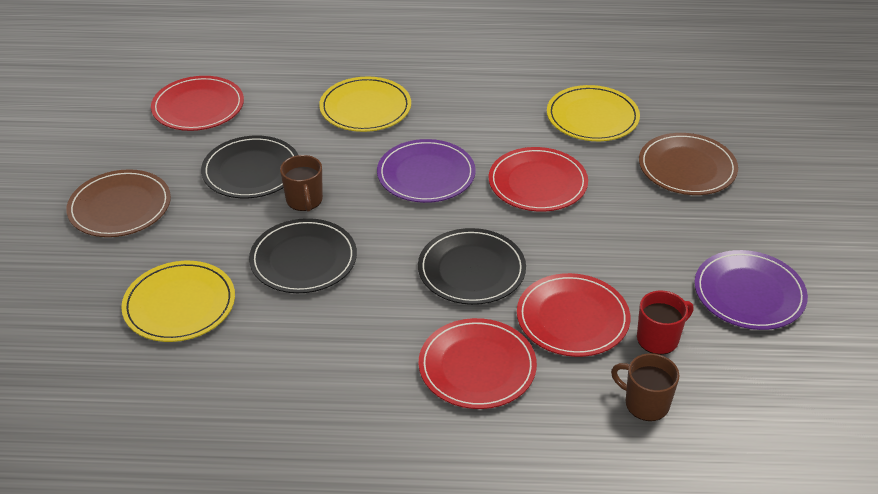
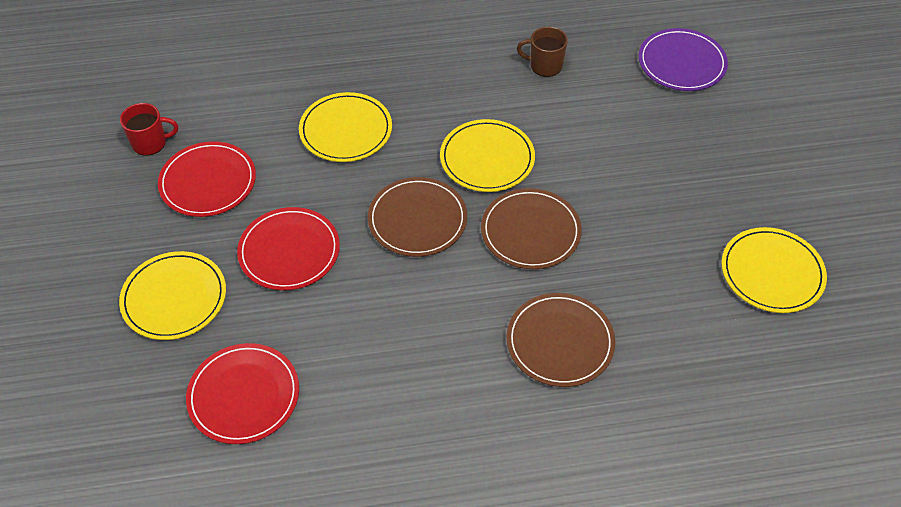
black plate: [201,136,298,198] [249,218,357,293] [418,228,526,305] = 3 -> none = 0
brown mug: [280,155,323,211] [611,353,680,421] = 2 -> [517,27,568,77] = 1
brown plate: [66,169,171,237] [639,133,738,195] = 2 -> [368,177,467,257] [481,188,582,269] [507,293,615,387] = 3
purple plate: [377,139,476,203] [695,250,808,330] = 2 -> [639,28,728,91] = 1
red plate: [151,76,244,131] [418,318,537,409] [489,147,588,212] [517,273,630,357] = 4 -> [158,141,256,217] [186,343,299,444] [237,207,340,290] = 3
yellow plate: [121,261,235,342] [319,77,411,132] [547,85,640,141] = 3 -> [119,251,226,340] [299,92,392,162] [440,119,535,192] [721,227,827,313] = 4

